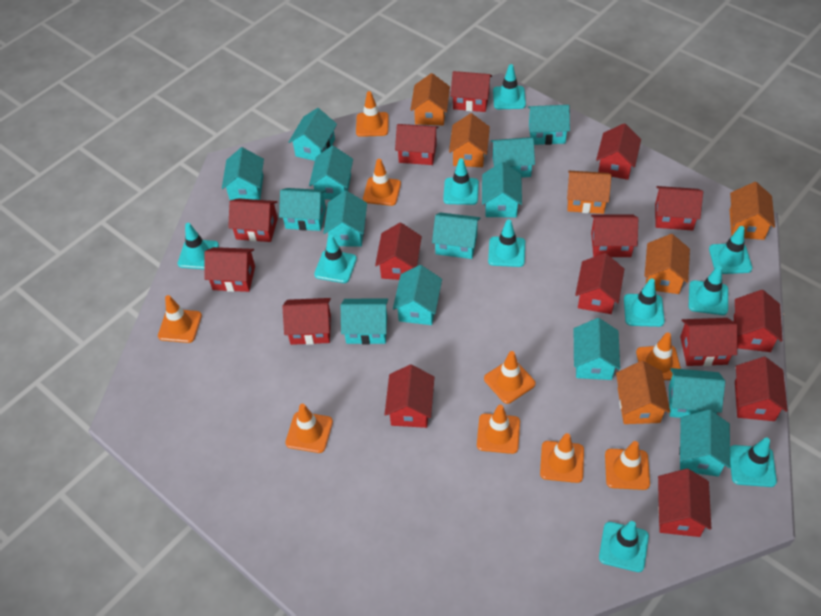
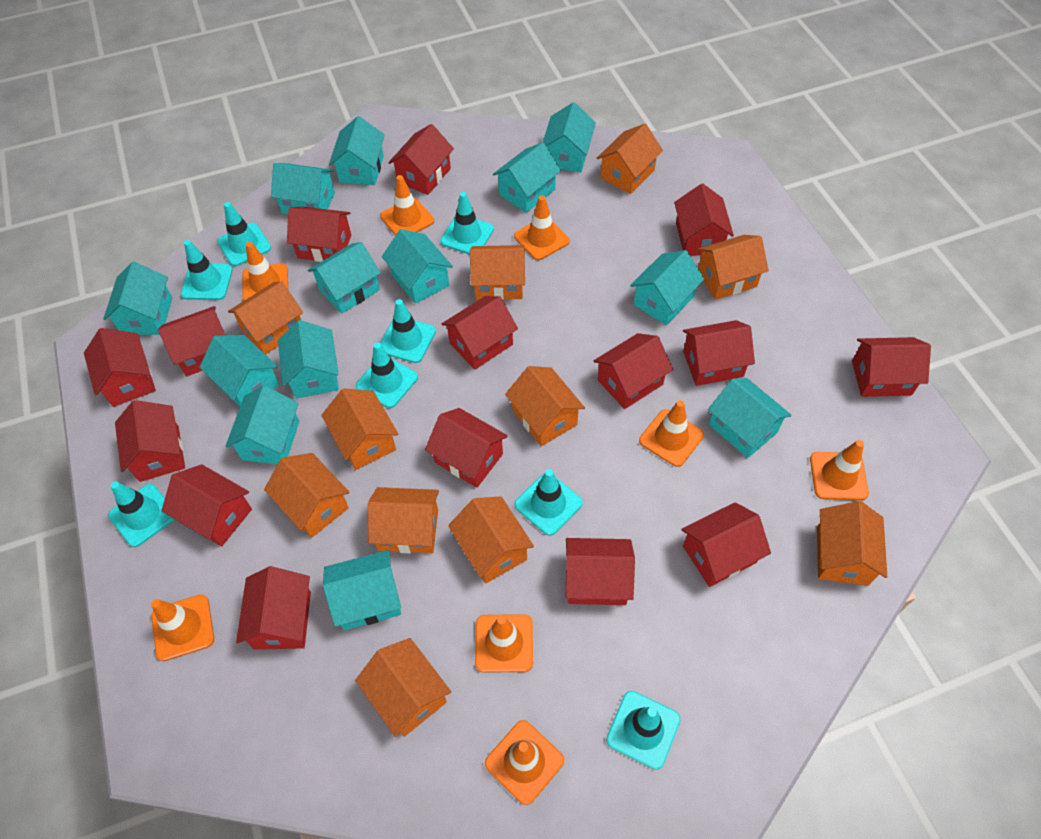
orange house: [410,73,450,126] [449,113,490,167] [567,171,612,214] [616,361,670,424] [644,234,690,294] [730,182,775,240] = 6 -> [228,281,303,355] [264,453,349,538] [321,389,398,470] [355,638,451,737] [368,487,439,553] [448,496,534,584] [470,245,525,300] [505,366,585,446] [597,124,663,194] [697,235,769,300] [817,501,887,586] = 11
orange traffic cone: [158,295,202,343] [285,404,333,453] [356,91,389,137] [363,159,401,206] [477,405,520,454] [484,351,536,404] [540,433,584,483] [605,441,650,490] [636,332,681,380] = 9 -> [151,594,214,661] [242,242,288,301] [380,175,434,236] [475,614,533,673] [485,720,564,805] [514,195,570,260] [639,400,704,467] [810,440,869,500] = 8
turquoise house: [222,147,264,200] [279,188,326,231] [289,108,337,161] [309,146,353,200] [324,191,367,247] [341,299,388,345] [393,265,442,325] [432,212,480,259] [482,162,522,217] [491,137,535,178] [528,105,570,145] [574,318,620,380] [669,368,725,418] [679,410,730,477] = 14 -> [103,262,172,335] [200,335,280,406] [225,386,299,465] [271,163,335,214] [278,320,339,399] [308,242,381,314] [323,550,401,630] [329,116,385,185] [382,229,453,304] [493,142,561,213] [543,102,596,172] [630,250,704,325] [708,378,792,458] = 13
turquoise traffic cone: [178,223,219,269] [314,235,357,283] [443,158,479,205] [488,219,525,267] [493,64,526,109] [599,521,649,572] [624,278,665,327] [689,266,728,315] [709,226,752,274] [730,437,777,487] = 10 -> [108,481,175,547] [181,240,233,300] [217,202,271,266] [356,343,418,408] [380,299,436,363] [440,192,494,254] [514,469,583,536] [606,691,681,770] = 8

